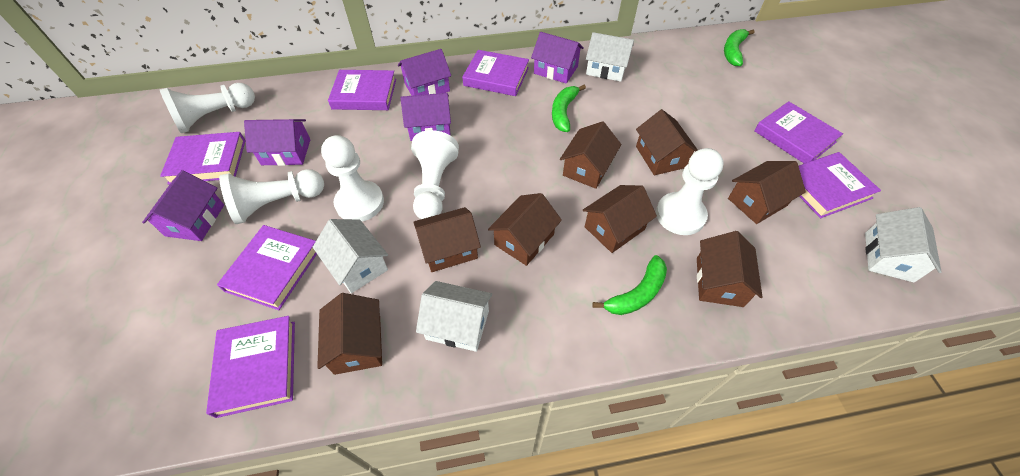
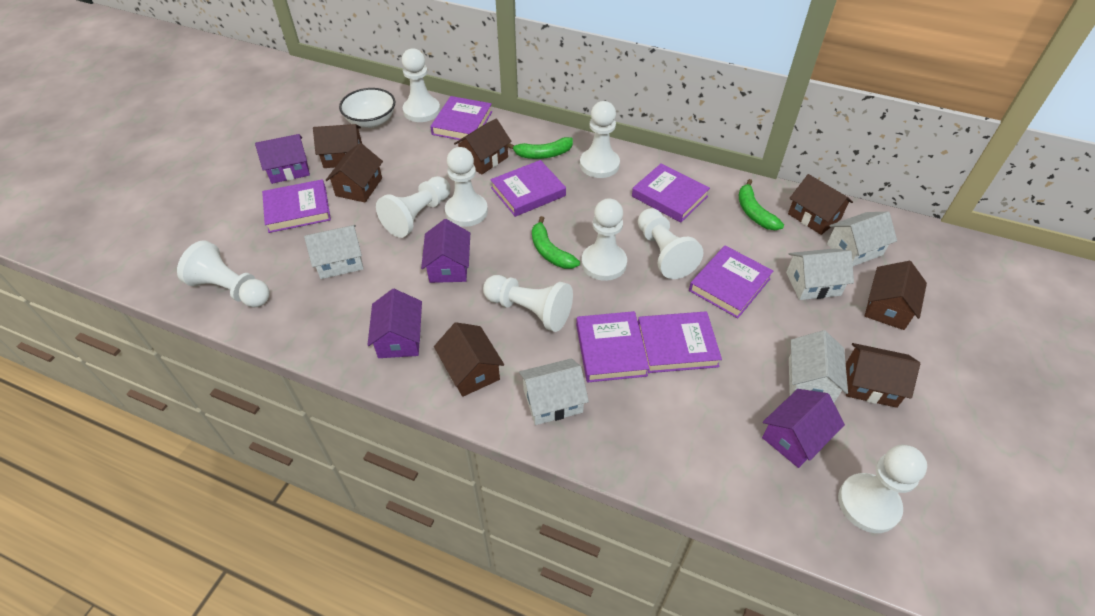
brown house: [317,293,382,375] [413,207,481,272] [488,193,562,266] [560,121,621,189] [583,185,657,253] [636,110,698,175] [697,231,763,307] [728,161,806,224] = 8 -> [313,124,362,168] [326,143,383,202] [434,322,504,397] [454,119,512,175] [788,174,853,235] [846,343,920,408] [865,261,927,330] = 7
purple house: [142,170,224,241] [244,119,310,166] [398,49,451,96] [400,93,451,141] [531,32,584,84] = 5 -> [255,134,310,184] [368,289,422,358] [421,219,470,283] [762,389,845,468] = 4
white bowl: none = 0 -> [339,88,395,128] = 1
white house: [313,219,388,293] [416,281,492,352] [586,32,634,82] [865,207,942,282] = 4 -> [304,225,364,279] [519,358,589,425] [786,248,854,300] [789,330,848,402] [827,212,897,266] = 5
white pawn: [160,83,255,133] [219,169,324,224] [321,135,384,222] [411,130,459,219] [656,148,724,235] = 5 -> [177,240,270,307] [376,176,450,238] [402,48,440,122] [445,147,488,227] [483,275,573,332] [580,101,620,178] [581,198,627,281] [638,208,704,279] [838,445,927,533] = 9

